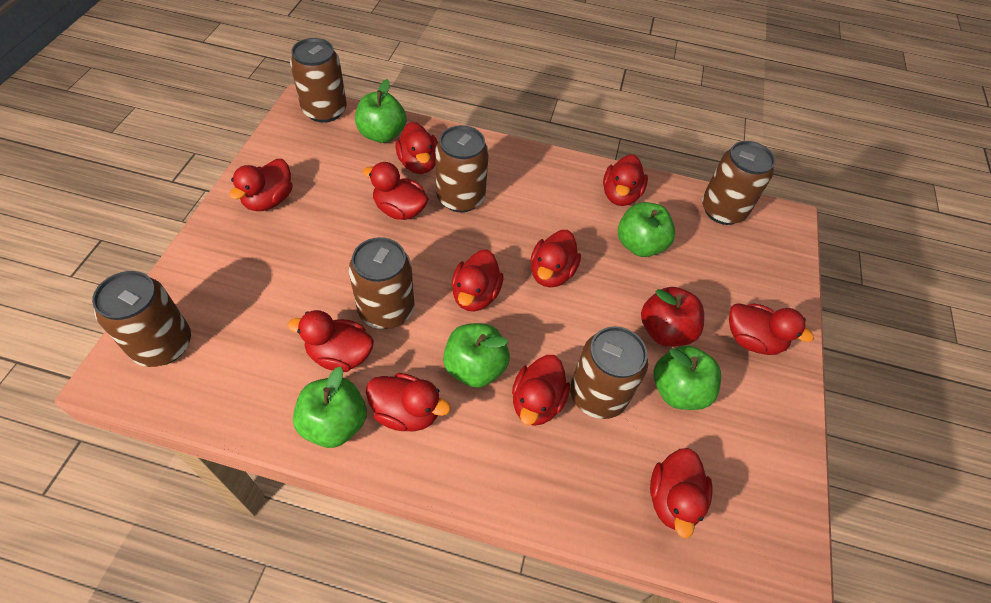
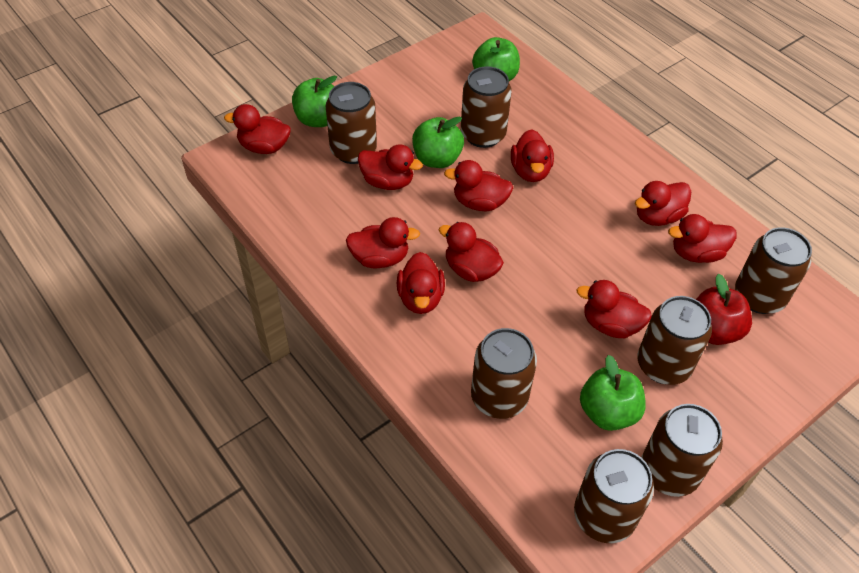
brown can: [92,271,191,367] [290,38,347,123] [349,237,415,329] [435,125,489,212] [570,326,648,419] [702,141,775,225] = 6 -> [326,82,377,164] [461,66,512,148] [471,328,537,419] [574,449,654,543] [638,296,712,385] [641,404,723,497] [735,227,812,314] = 7
green apple: [293,367,367,448] [355,79,406,143] [443,323,510,388] [618,202,675,257] [653,345,721,410] = 5 -> [292,75,337,127] [412,116,464,168] [472,37,520,81] [580,355,646,431] = 4
red duck: [229,159,293,211] [288,310,374,372] [363,162,428,220] [366,373,451,431] [395,122,438,174] [451,249,504,312] [512,355,570,426] [531,230,581,287] [603,154,648,206] [650,448,712,538] [729,303,814,355] = 11 -> [224,104,291,154] [346,217,420,268] [358,144,423,190] [397,252,445,314] [439,222,504,282] [444,160,513,211] [511,129,554,182] [576,280,652,338] [635,181,691,226] [668,214,736,263] = 10

